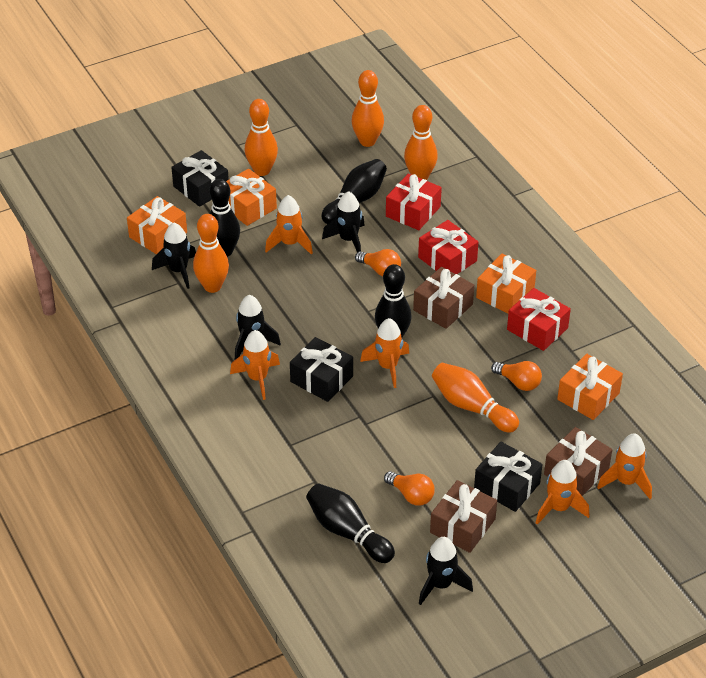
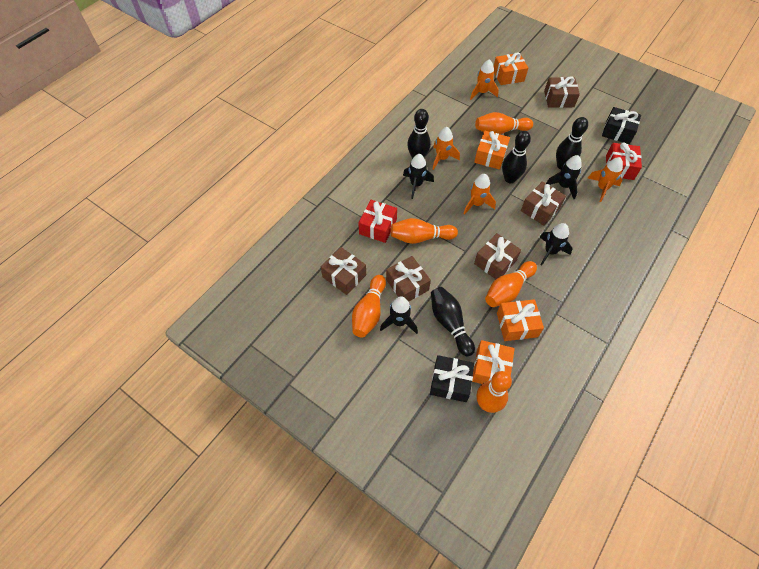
black gift: [171,150,229,207] [290,337,353,402] [474,442,543,512] = 3 -> [430,355,474,402] [602,107,641,144] = 2
brown gift: [413,267,474,329] [430,480,497,553] [544,427,612,496] = 3 -> [321,247,366,295] [386,256,431,302] [474,233,521,279] [521,182,566,226] [544,77,580,108] = 5
orange light bulb: [355,249,401,276] [384,471,435,506] [491,361,542,391] = 3 -> none = 0
orange rocket: [230,330,280,400] [265,195,313,255] [360,318,410,388] [536,460,589,525] [597,433,652,499] = 5 -> [432,127,460,170] [463,174,496,215] [470,59,499,100] [588,157,623,202] = 4
red gift: [386,173,442,230] [418,220,478,274] [507,288,571,351] = 3 -> [358,200,397,243] [606,143,642,180] = 2

